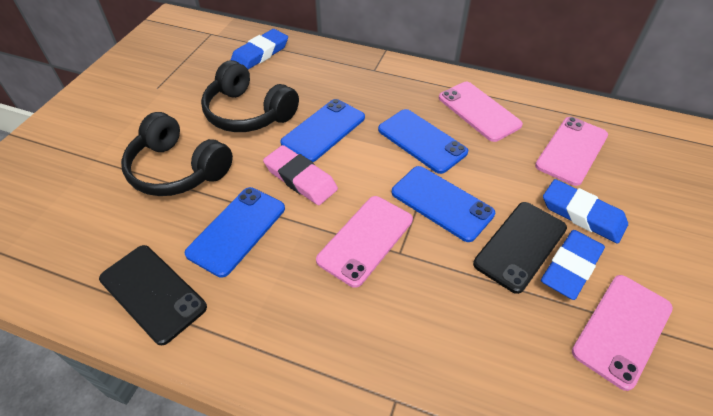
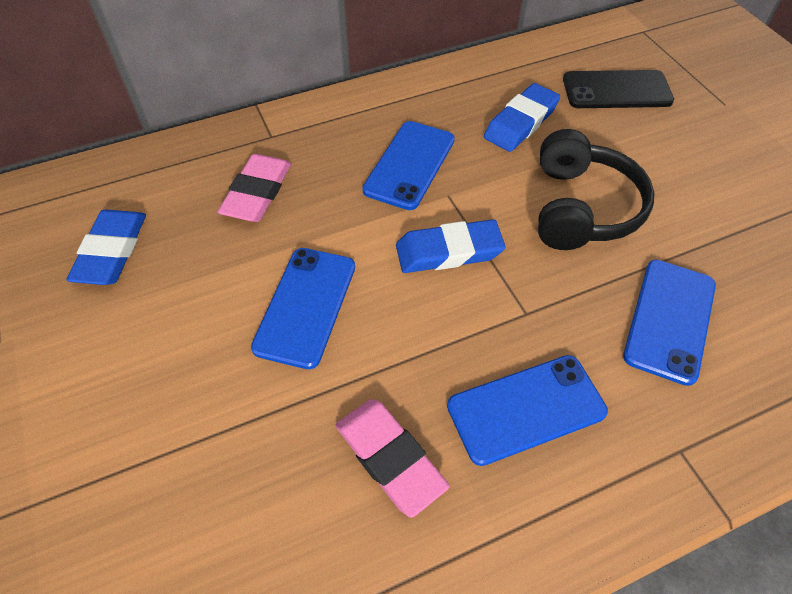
black headphones: [121,112,233,196] [201,60,299,132] = 2 -> [538,129,655,250] = 1
black phone: [99,245,207,345] [473,202,567,294] = 2 -> [563,70,674,108] = 1
pink eraser: [263,145,338,205] = 1 -> [218,154,291,222] [335,399,450,518] = 2
pink phone: [316,196,413,288] [439,82,523,142] [535,117,608,186] [572,275,673,391] = 4 -> none = 0

